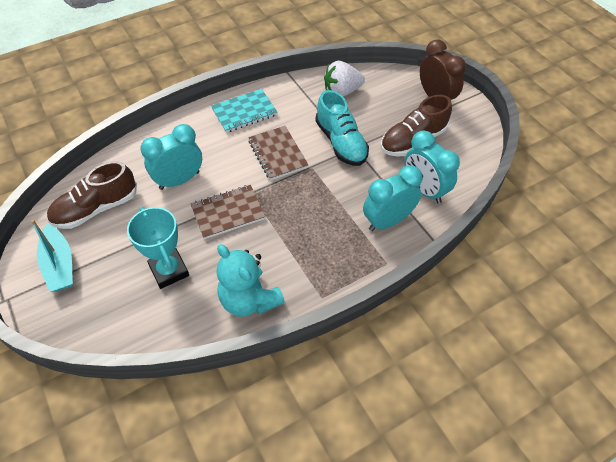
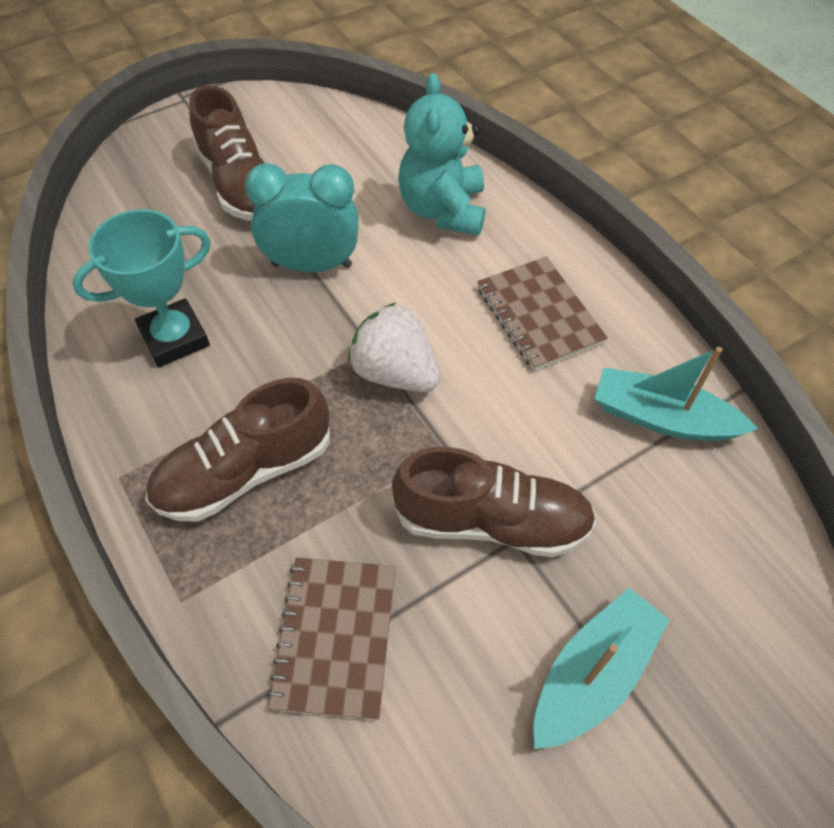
brown clock: [420,39,466,100] = 1 -> none = 0
brown shoe: [47,161,137,229] [381,95,452,157] = 2 -> [146,378,330,522] [190,85,265,221] [392,447,596,557] = 3
turquoise boat: [31,220,73,292] = 1 -> [533,588,669,749] [595,347,758,441] = 2
turquoise clock: [140,124,202,190] [363,165,422,231] [404,130,460,204] = 3 -> [245,163,359,272] = 1
turquoise notebook: [211,89,277,133] = 1 -> none = 0
turquoise shoe: [315,90,369,166] = 1 -> none = 0

